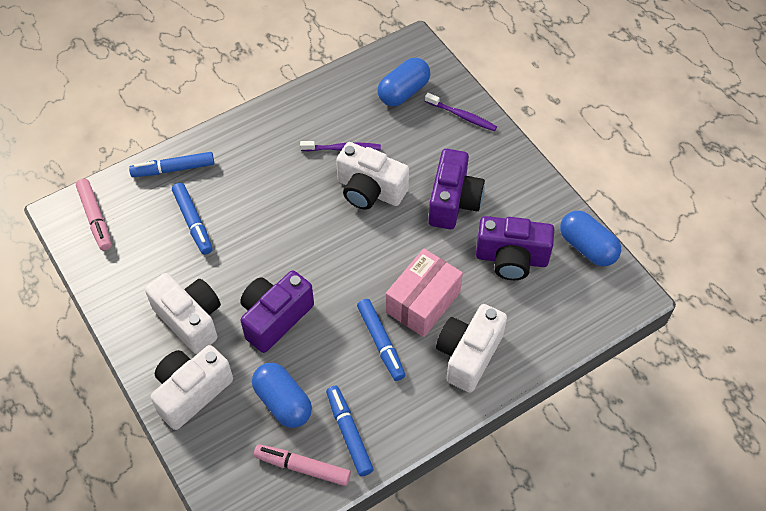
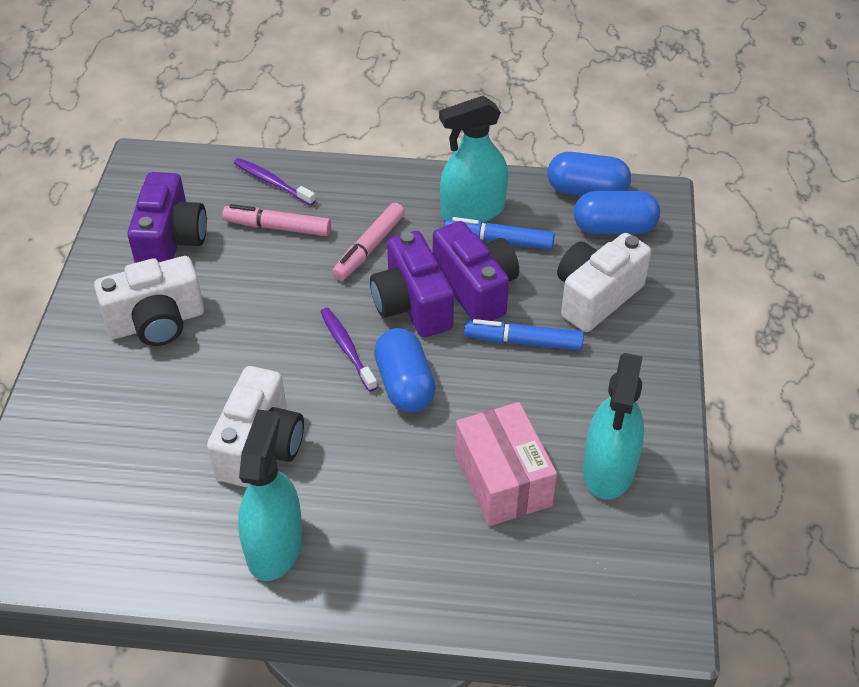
blue marker: [129,152,214,177] [172,183,212,255] [326,386,374,476] [357,299,406,381] = 4 -> [444,217,555,250] [464,319,584,351] = 2
turquoise spray bottle: none = 0 -> [238,409,303,581] [439,96,508,223] [583,353,644,499] = 3
white camera: [145,273,221,354] [150,345,233,430] [336,142,409,210] [436,304,507,392] = 4 -> [94,256,204,346] [207,366,304,487] [557,233,651,332] = 3

